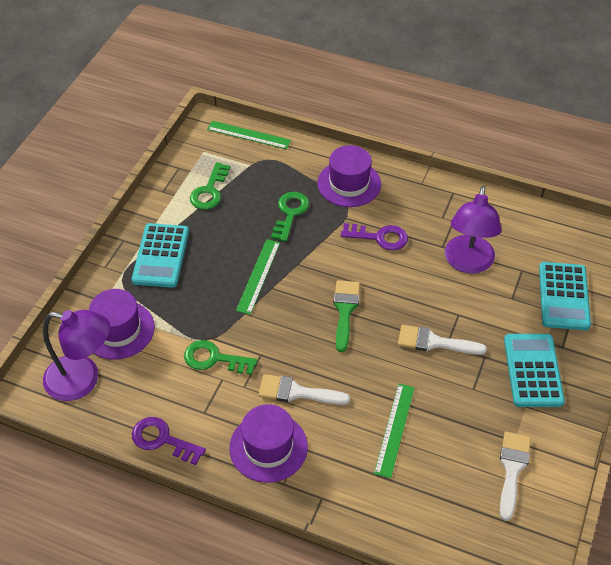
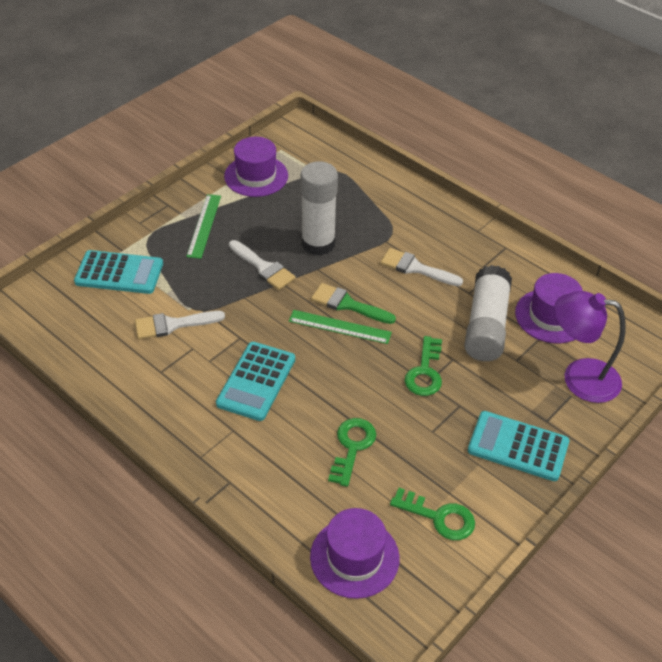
green ruler: [207,121,291,149] [236,239,280,315] [374,384,415,478] = 3 -> [186,194,221,259] [289,310,392,344] = 2
purple key: [132,417,206,465] [341,223,408,251] = 2 -> none = 0
purple lamp: [43,310,110,401] [445,186,501,273] = 2 -> [554,291,626,403] = 1
white glue stick: none = 0 -> [300,161,338,256] [464,265,512,361] = 2

